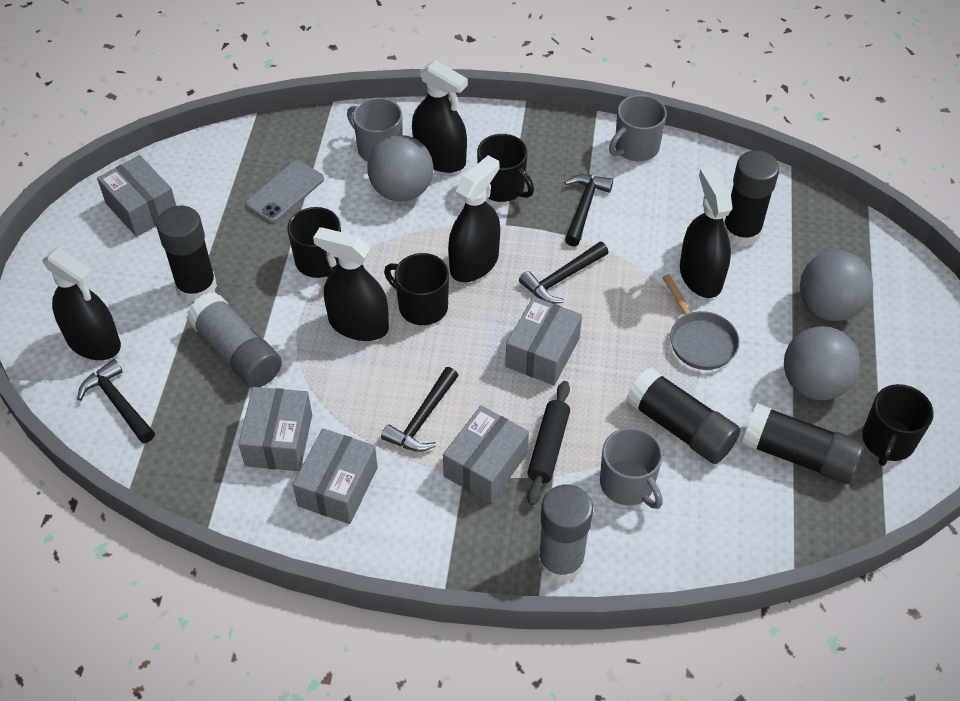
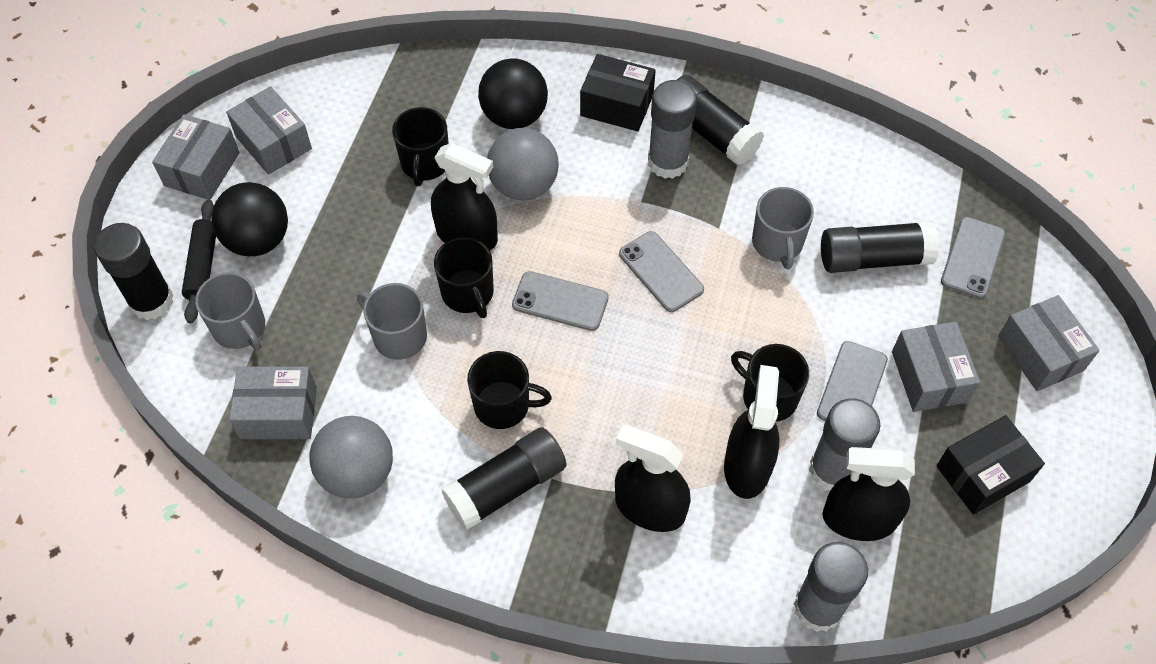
black ball: none = 0 -> [211,182,288,256] [478,59,548,129] = 2
black box: none = 0 -> [580,54,656,131] [936,415,1045,515] = 2
black hammer: [78,359,155,443] [381,367,459,452] [519,242,608,304] [564,174,613,246] = 4 -> none = 0
black spray bottle: [42,247,121,360] [313,227,389,341] [412,60,468,173] [448,155,500,282] [680,167,733,298] = 5 -> [431,143,498,250] [615,425,691,532] [724,365,779,499] [822,447,915,541] = 4
grey ball: [367,135,434,202] [784,326,860,400] [800,250,873,321] = 3 -> [309,416,393,499] [487,128,559,201] = 2
grey glue stick: [187,292,282,388] [538,484,593,583] = 2 -> [648,80,697,179] [794,542,868,632] [809,398,880,491] = 3
grey pan: [662,274,740,370] = 1 -> none = 0
grey phone: [245,160,324,223] = 1 -> [512,271,609,331] [619,231,704,312] [817,341,888,421] [941,217,1005,299] = 4

